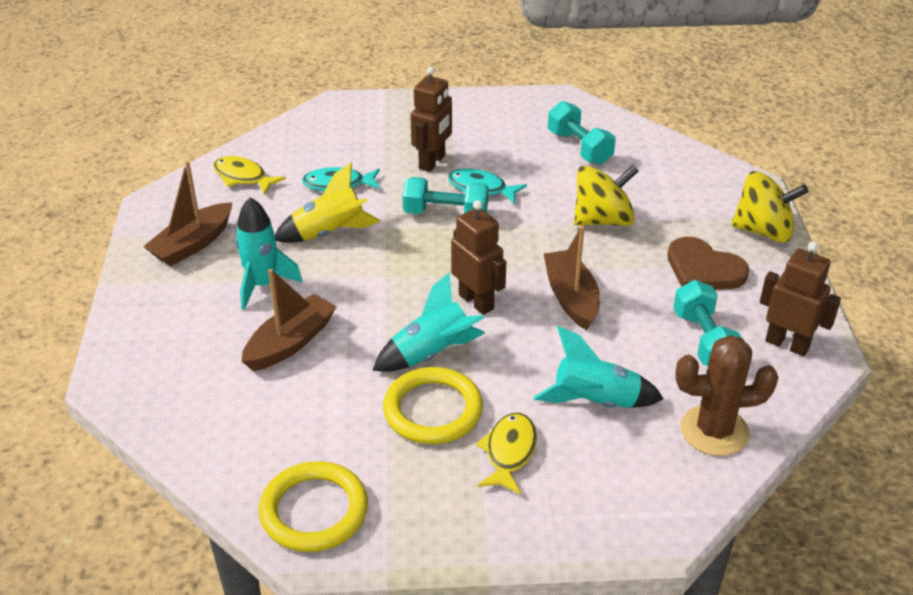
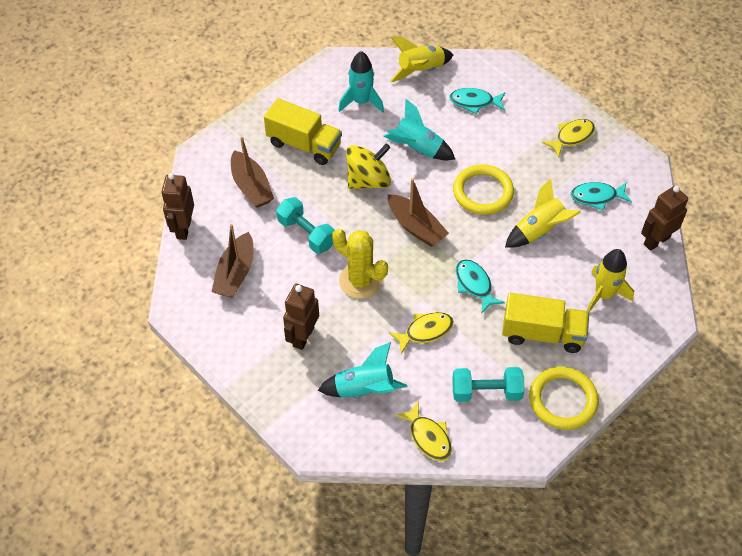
brown cactus: [675,335,779,456] = 1 -> none = 0
brown heart: [668,237,749,290] = 1 -> none = 0
turquoise dumbbell: [402,177,489,214] [548,101,616,165] [673,280,742,366] = 3 -> [276,197,335,253] [452,367,524,402] = 2
turquoise fish: [302,167,380,191] [448,168,527,204] = 2 -> [449,88,506,114] [456,260,505,314] [570,182,632,211] = 3
yellow cactus: none = 0 -> [332,229,388,299] = 1
yellow fish: [213,156,286,195] [476,413,537,495] = 2 -> [389,312,454,354] [395,401,452,461] [542,119,595,158] = 3
yellow rocket: [275,163,381,243] = 1 -> [390,37,453,82] [505,178,581,248] [587,249,634,312] = 3
yellow spinning top: [574,165,638,226] [731,171,809,243] = 2 -> [346,144,391,189] = 1
yellow truck: none = 0 -> [264,98,342,165] [502,293,589,353] = 2

